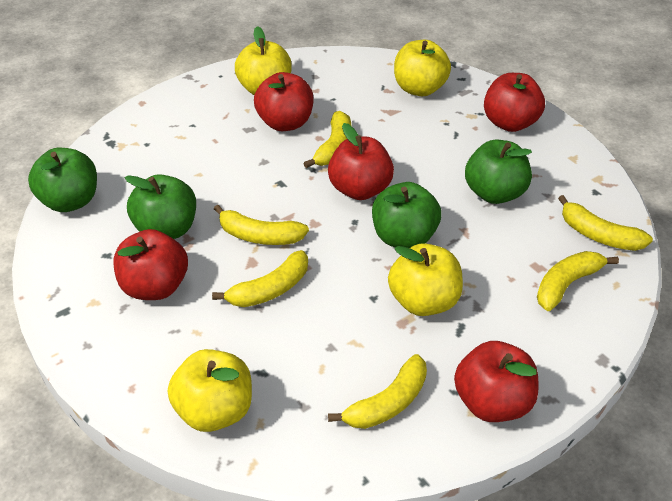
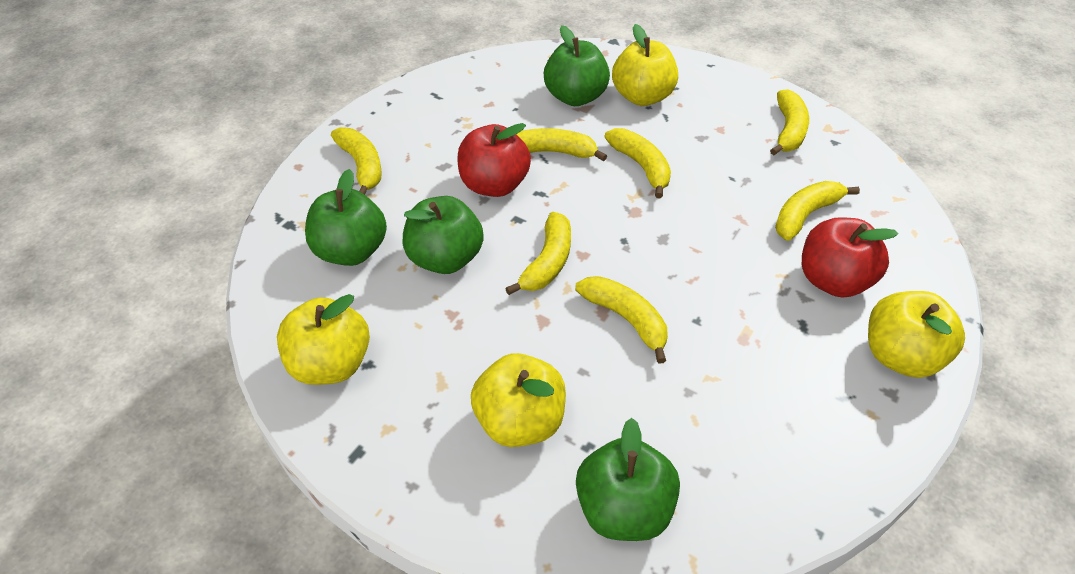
red apple: [113,229,188,300] [254,72,314,131] [328,123,394,200] [454,341,538,422] [484,73,545,132] = 5 -> [458,123,531,197] [802,217,898,297] = 2
yellow banana: [212,250,308,307] [214,205,309,245] [303,111,351,168] [328,354,427,429] [537,251,619,311] [558,195,653,251] = 6 -> [331,127,382,195] [505,212,571,295] [516,128,607,161] [575,276,668,364] [604,128,671,199] [770,89,809,155] [775,181,860,241] = 7

